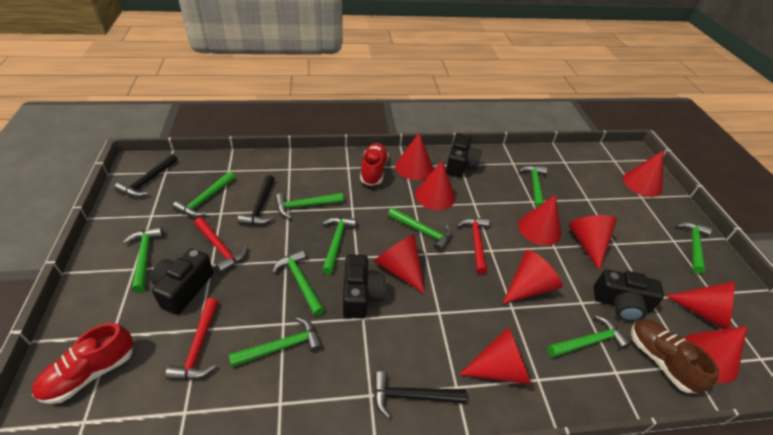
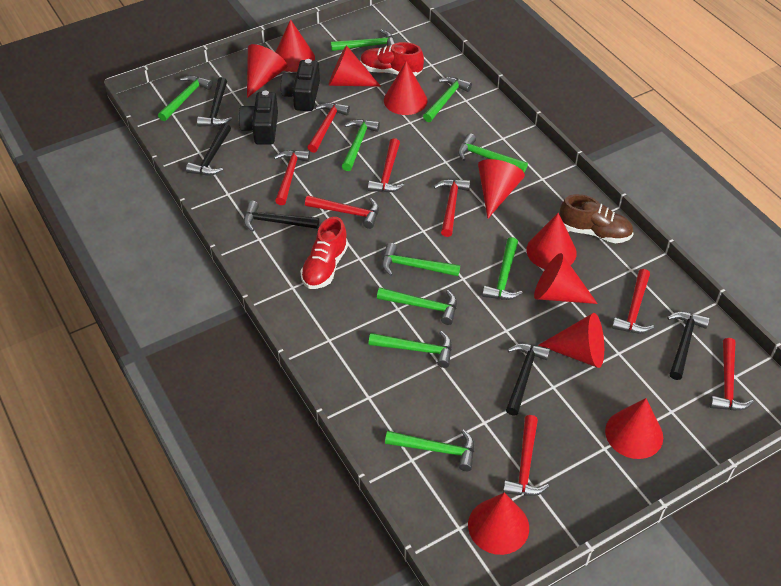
black camera: [151,249,214,315] [343,255,386,319] [446,133,482,177] [593,269,664,322] = 4 -> [239,91,278,145] [281,59,320,111] = 2
black hammer: [114,154,178,197] [238,175,275,225] [374,371,467,419] = 3 -> [186,123,231,176] [197,77,232,127] [244,201,319,232] [506,343,550,416] [667,312,710,380] = 5
red hammer: [165,298,218,380] [194,217,248,273] [457,217,489,274] = 3 -> [274,150,310,205] [305,195,379,229] [307,103,350,153] [368,138,405,193] [434,179,470,237] [503,415,549,496] [612,269,654,334] [710,338,754,410] = 8

